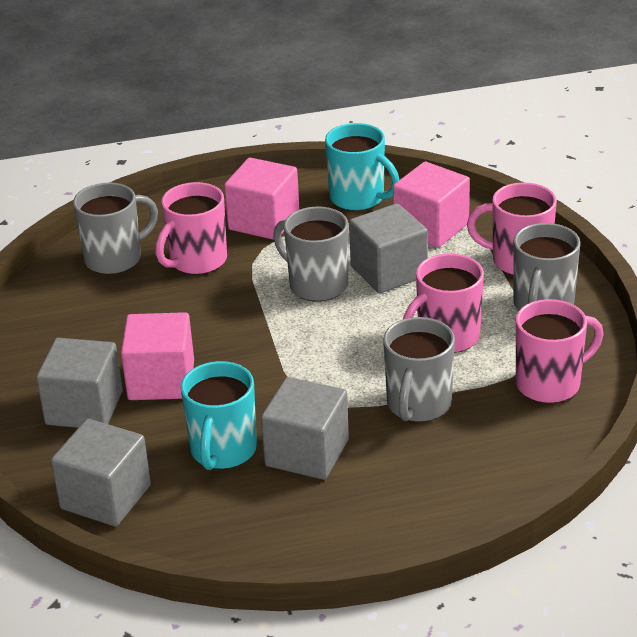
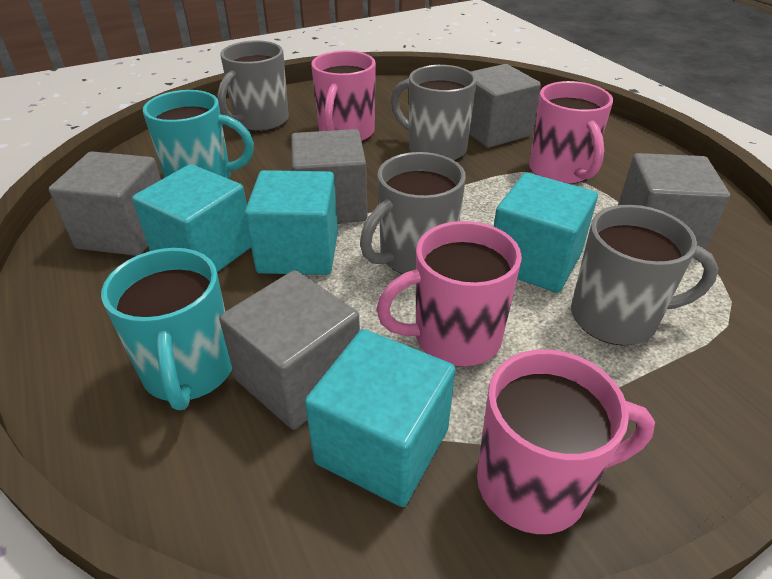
grey cube: [36,338,123,428] [51,419,151,527] [261,377,349,480] [349,203,428,293] = 4 -> [49,151,161,256] [219,270,360,430] [291,129,368,223] [469,64,541,148] [618,153,730,250] = 5
pink cube: [121,312,194,400] [224,157,300,240] [393,162,470,248] = 3 -> none = 0
turquoise cube: none = 0 -> [132,164,251,272] [245,170,338,275] [305,329,455,507] [494,173,598,293] = 4

